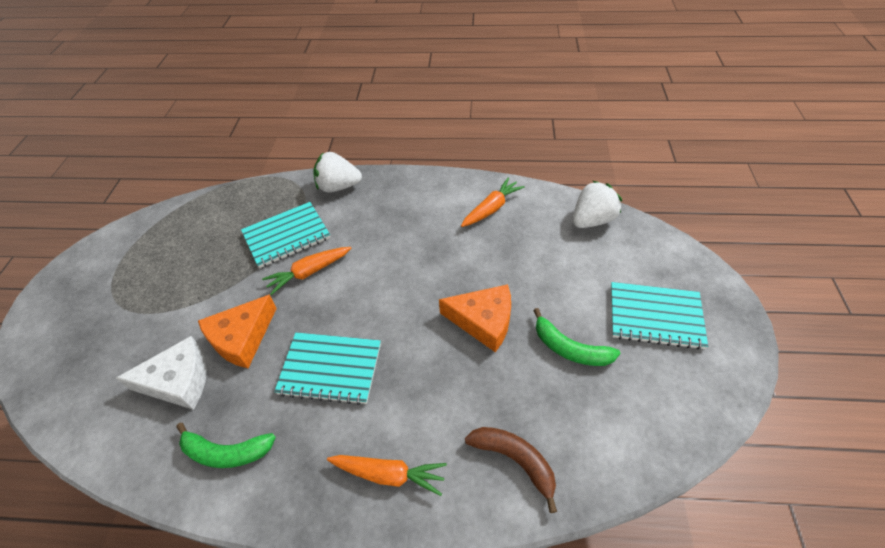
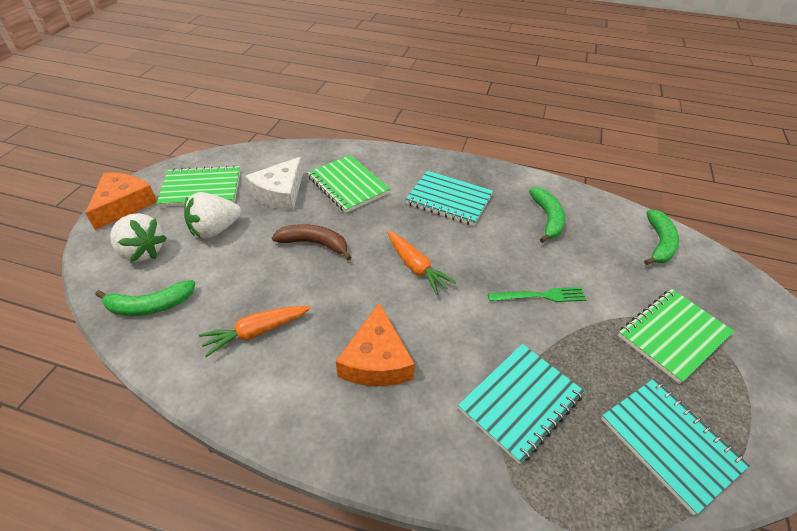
green banana: [176,423,276,468] [533,308,620,366] = 2 -> [96,280,195,316] [529,187,565,243] [644,210,679,265] = 3
green fork: none = 0 -> [488,287,586,302] = 1
green notebook: none = 0 -> [157,165,240,207] [307,155,390,213] [618,289,734,384] = 3
orange carrot: [262,247,351,295] [327,455,447,496] [461,177,525,227] = 3 -> [199,306,311,357] [387,231,457,295] = 2

